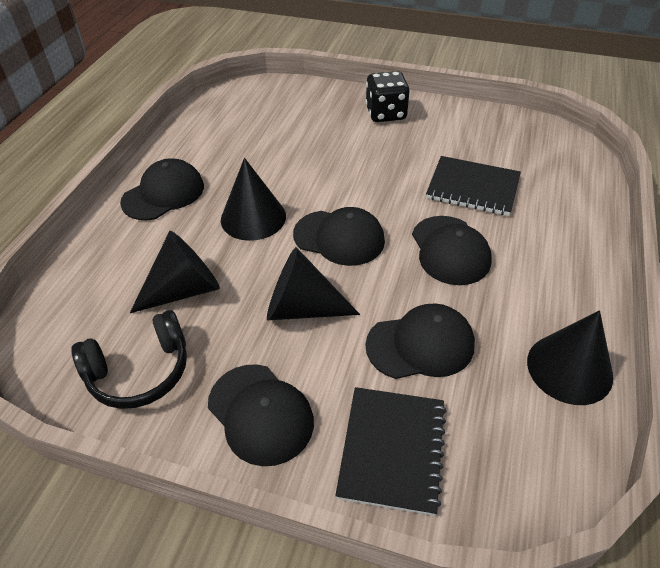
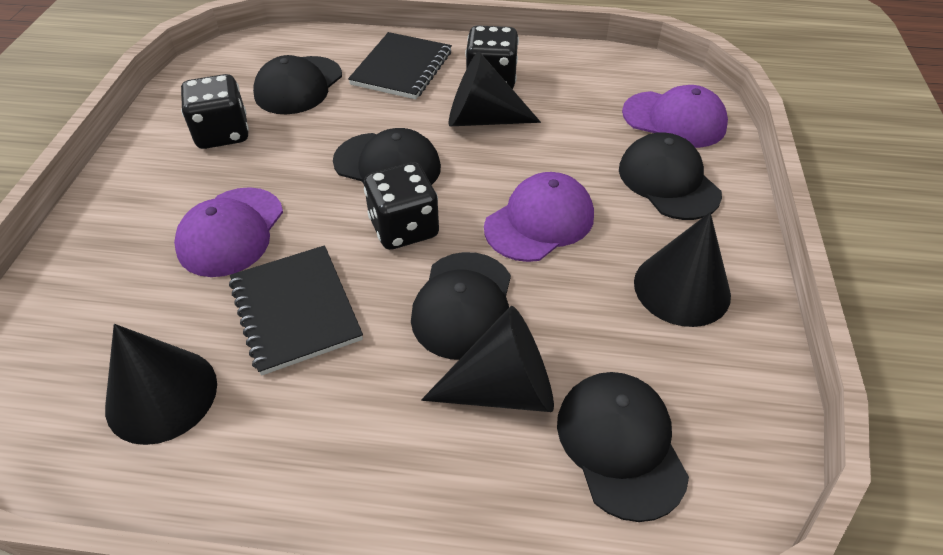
black dice: [366,71,410,122] = 1 -> [181,74,249,149] [364,162,439,250] [465,25,519,89] = 3
black headphones: [71,310,187,409] = 1 -> none = 0
purple cap: none = 0 -> [174,187,283,277] [484,172,594,262] [622,85,728,148] = 3

